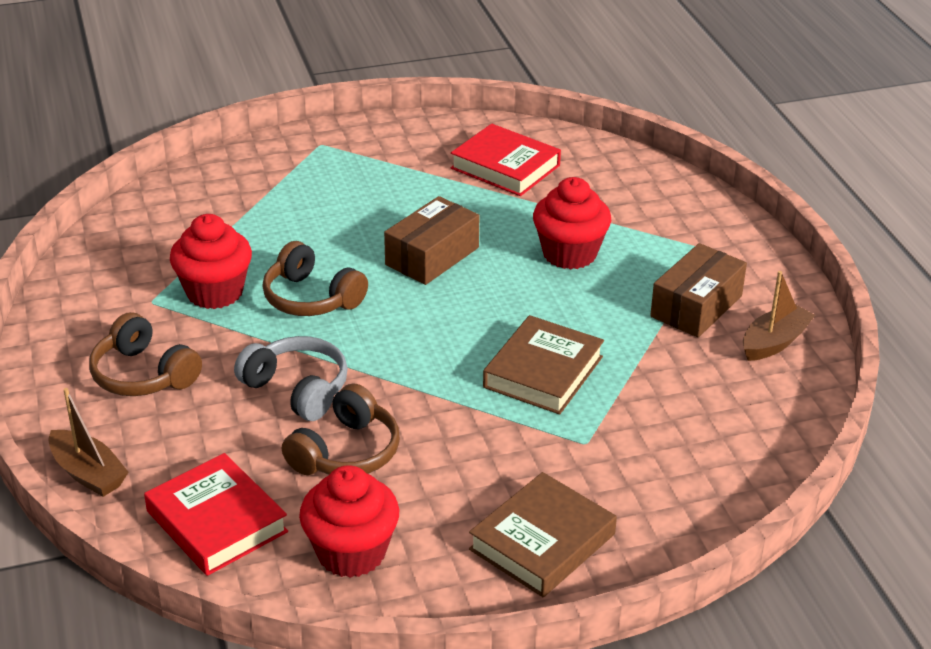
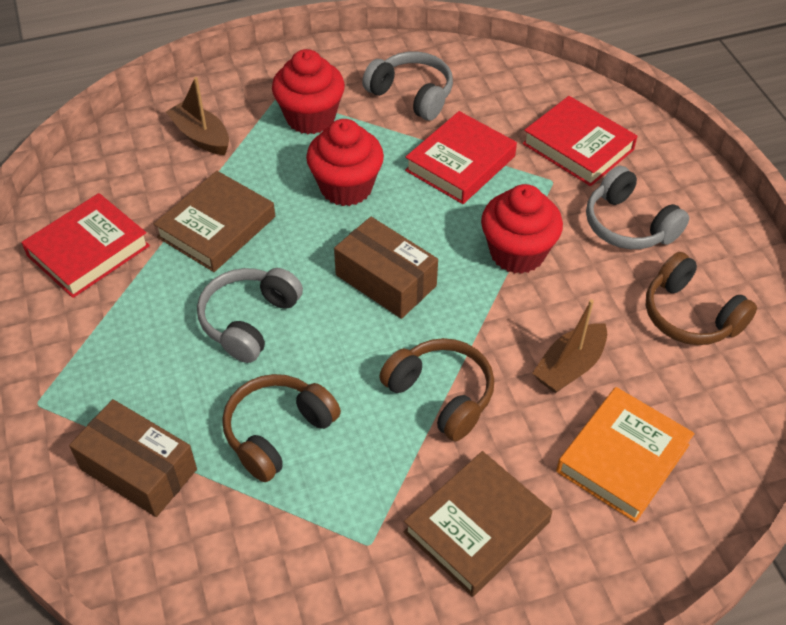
grey headphones: [234,336,348,421] = 1 -> [197,268,303,363] [362,51,453,121] [586,166,689,249] = 3
orange book: none = 0 -> [556,387,695,522] = 1
red book: [144,453,288,576] [451,124,561,196] = 2 -> [21,193,150,298] [405,111,517,204] [522,96,638,186] = 3

